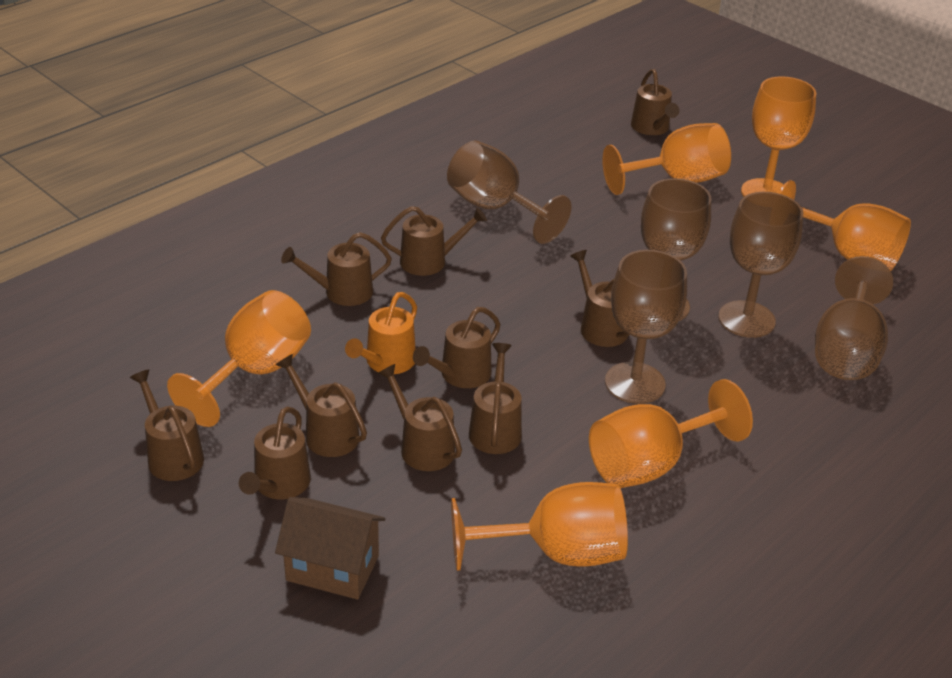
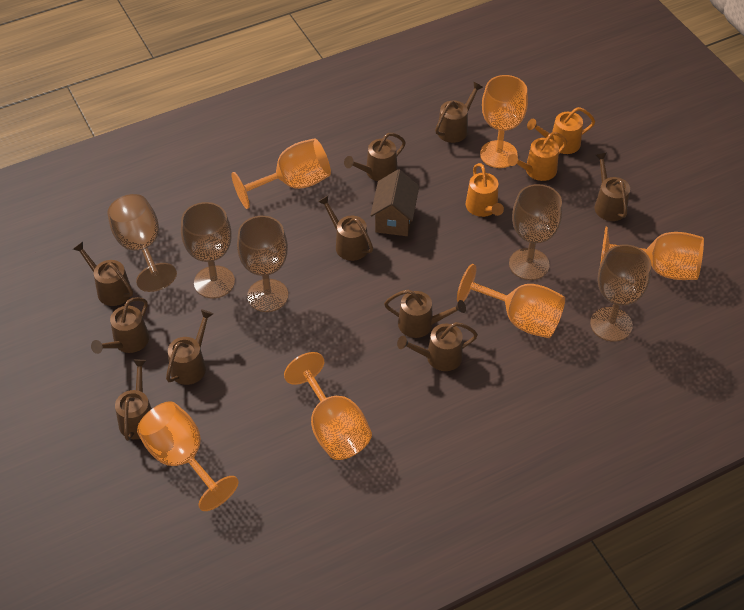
orange watering can: [345,292,417,374] = 1 -> [466,163,504,217] [508,132,567,181] [527,107,595,154] = 3

